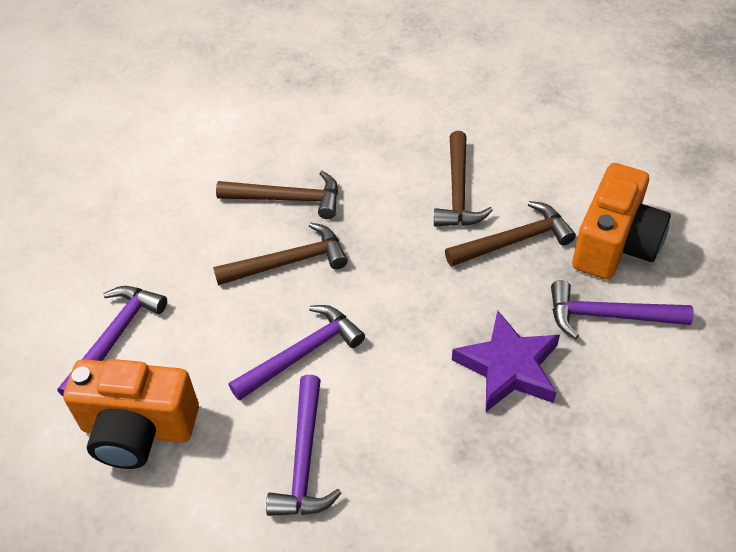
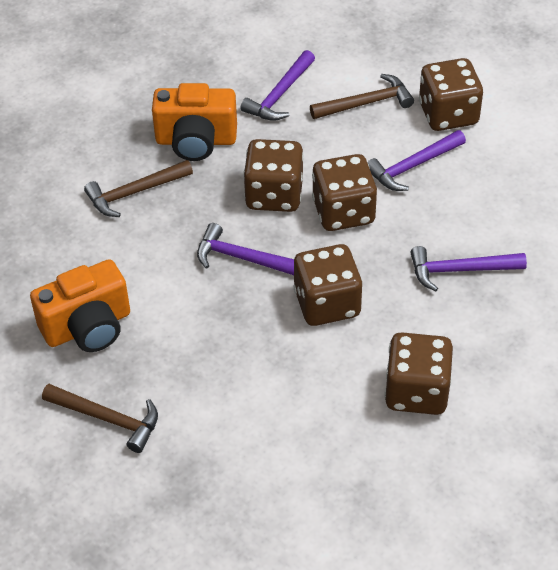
brown dice: none = 0 -> [243,139,304,212] [293,244,363,326] [312,154,377,231] [385,332,453,415] [419,58,483,131] = 5
brown hammer: [213,222,348,285] [216,171,338,219] [434,131,493,226] [445,201,576,266] = 4 -> [42,384,158,453] [84,160,193,217] [310,74,414,119] = 3
purple star: [452,310,560,412] = 1 -> none = 0

